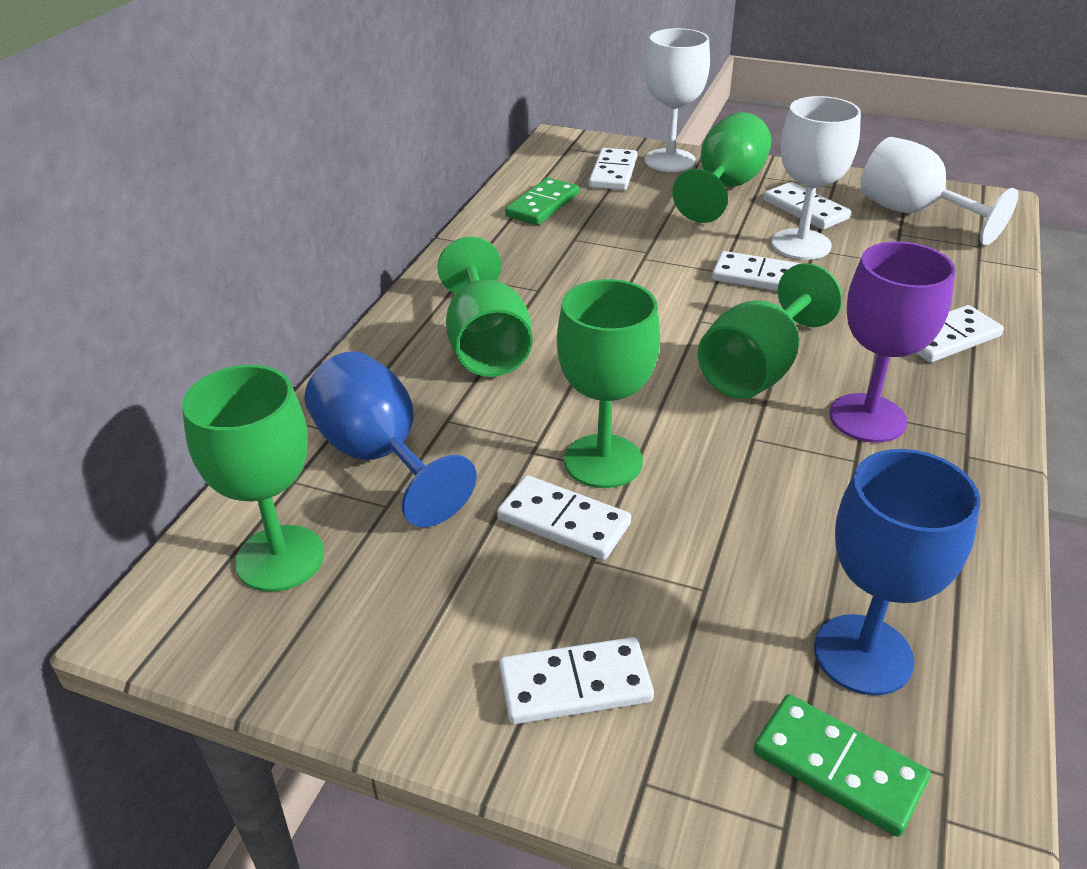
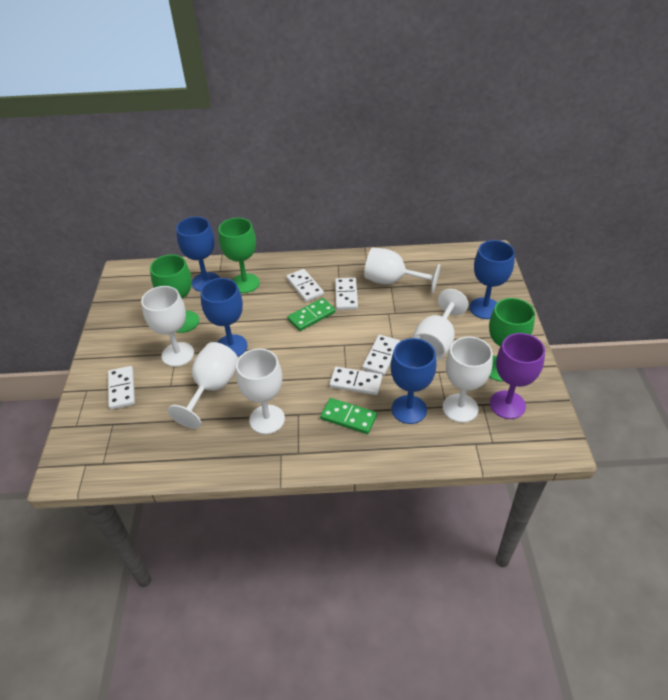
blue goblet: [304,351,477,527] [814,449,980,695] = 2 -> [176,217,220,292] [200,278,247,357] [390,338,437,424] [470,240,515,319] = 4
green goblet: [182,365,324,592] [437,236,533,377] [557,279,660,488] [672,112,771,223] [698,263,842,399] = 5 -> [150,254,199,333] [219,218,260,293] [489,298,535,382] = 3
white domino: [497,475,631,560] [499,637,654,724] [589,148,637,190] [712,251,802,291] [764,182,851,230] [916,305,1004,363] = 6 -> [108,366,135,409] [286,269,324,302] [329,367,382,395] [335,278,358,310] [362,335,400,376] = 5
white goblet: [644,28,710,172] [771,96,861,260] [861,137,1018,245] = 3 -> [141,286,194,367] [168,342,238,429] [236,348,285,434] [364,248,440,293] [412,289,469,361] [443,337,493,423] = 6

